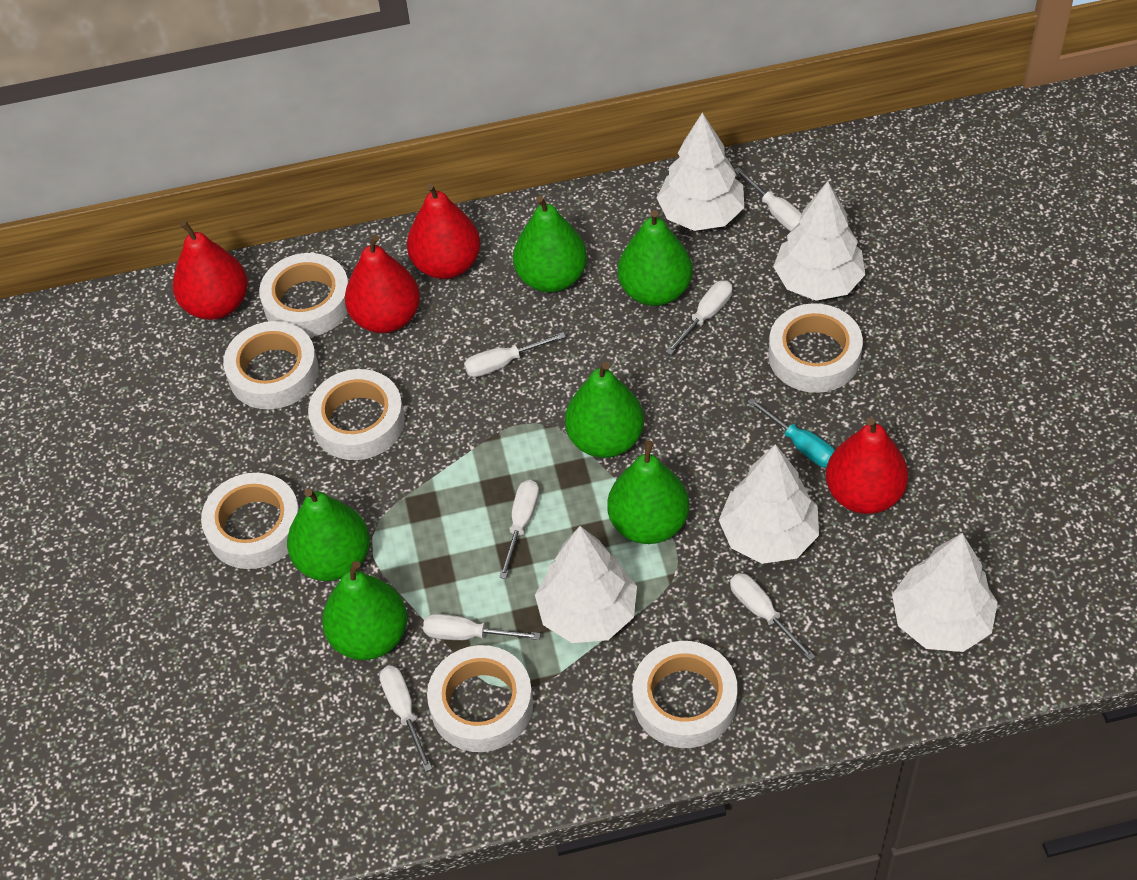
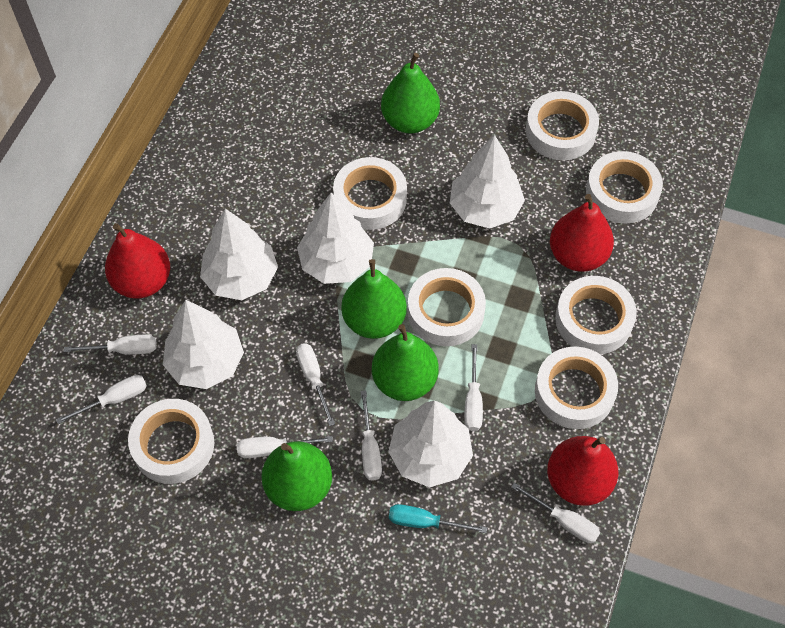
green pear: [287,489,370,581] [322,561,407,660] [513,196,587,292] [565,362,644,458] [608,440,689,544] [618,210,693,306] = 6 -> [261,441,332,511] [341,259,407,339] [372,324,439,401] [381,53,440,134] = 4
red pear: [173,221,248,320] [345,234,420,333] [407,183,481,279] [826,418,909,514] = 4 -> [105,223,170,298] [547,436,618,506] [550,194,614,272] = 3

